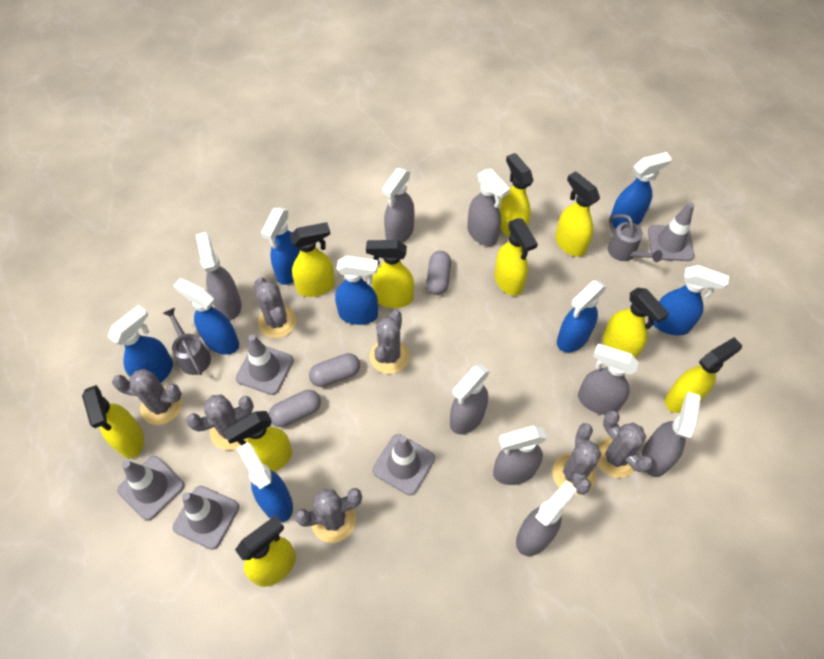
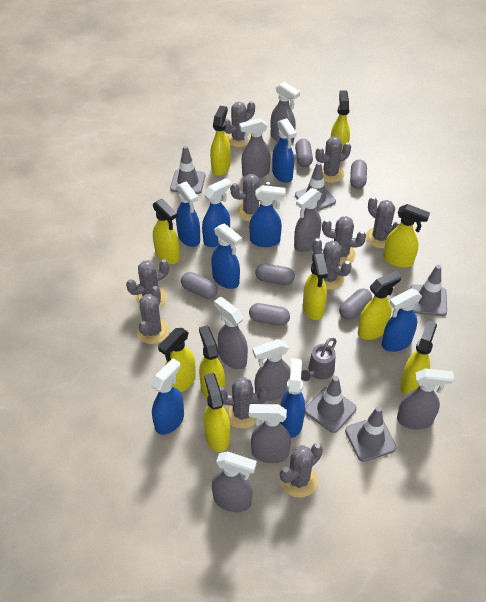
grey cactus: [112,369,182,425] [186,394,254,450] [254,277,297,338] [295,488,362,543] [370,310,410,374] [552,423,601,495] [597,411,654,478] = 7 -> [126,259,169,307] [137,286,169,344] [219,377,269,429] [224,101,255,147] [230,174,272,222] [280,443,323,498] [313,238,352,290] [315,136,351,183] [322,216,366,265] [366,197,401,248] = 10
grey capsule: [269,390,321,427] [309,353,360,387] [426,251,451,295] = 3 -> [181,272,218,299] [249,303,290,326] [255,263,295,285] [295,139,313,167] [339,288,372,320] [350,160,367,189] = 6
grey watering can: [163,308,211,375] [608,214,662,262] = 2 -> [301,338,337,381] = 1

